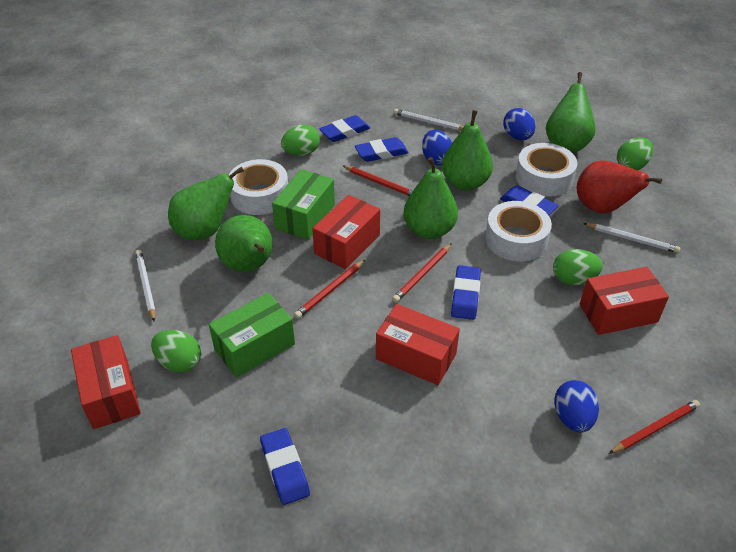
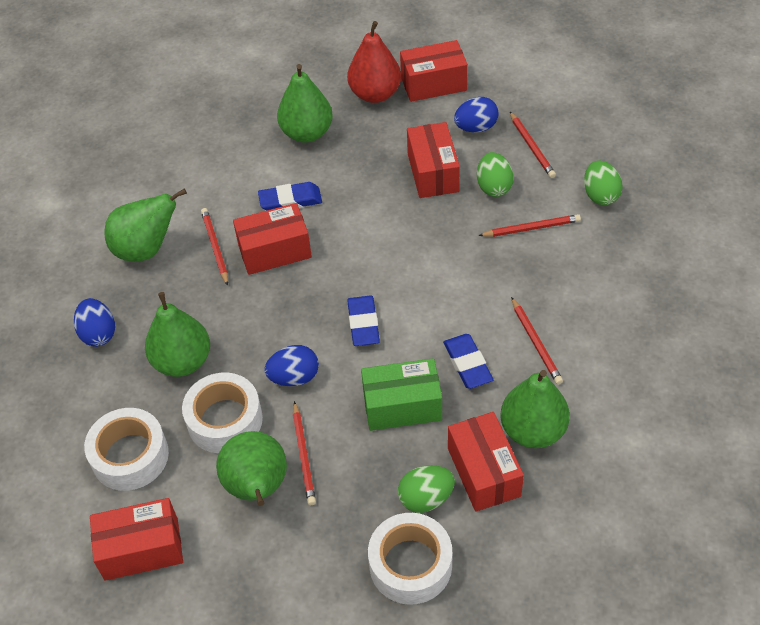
blue eraser: [260,428,310,505] [319,115,370,142] [355,137,409,162] [451,265,481,320] [500,186,559,215] = 5 -> [258,182,322,211] [347,296,380,346] [443,334,493,389] = 3
green box: [209,293,295,377] [272,169,335,240] = 2 -> [361,358,442,431] = 1
green egg: [151,330,201,373] [281,125,320,156] [553,249,603,285] [617,137,653,170] = 4 -> [398,465,455,513] [477,152,514,197] [584,160,623,205] = 3
red box: [71,335,141,429] [312,195,380,269] [376,304,460,385] [580,267,669,335] = 4 -> [90,498,183,581] [233,203,312,275] [400,40,468,102] [407,122,460,198] [448,412,524,512] = 5
red pencil: [294,260,365,319] [343,166,413,196] [392,243,452,303] [609,400,700,454] = 4 -> [201,208,228,286] [293,401,316,505] [478,214,581,237] [510,112,556,178] [511,297,563,384] = 5
white pencil: [135,250,156,321] [393,109,464,130] [583,223,681,253] = 3 -> none = 0

